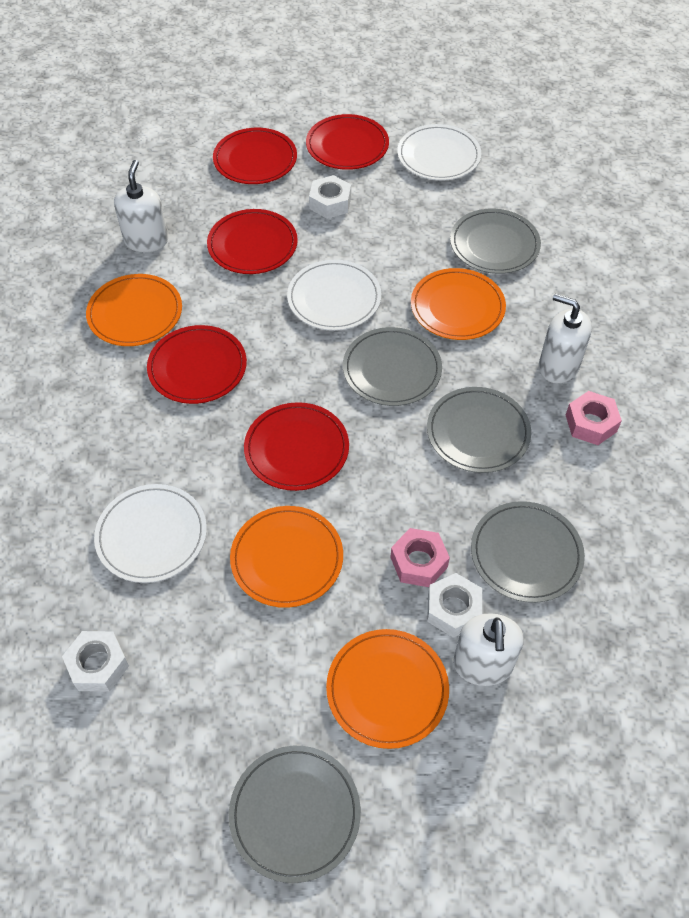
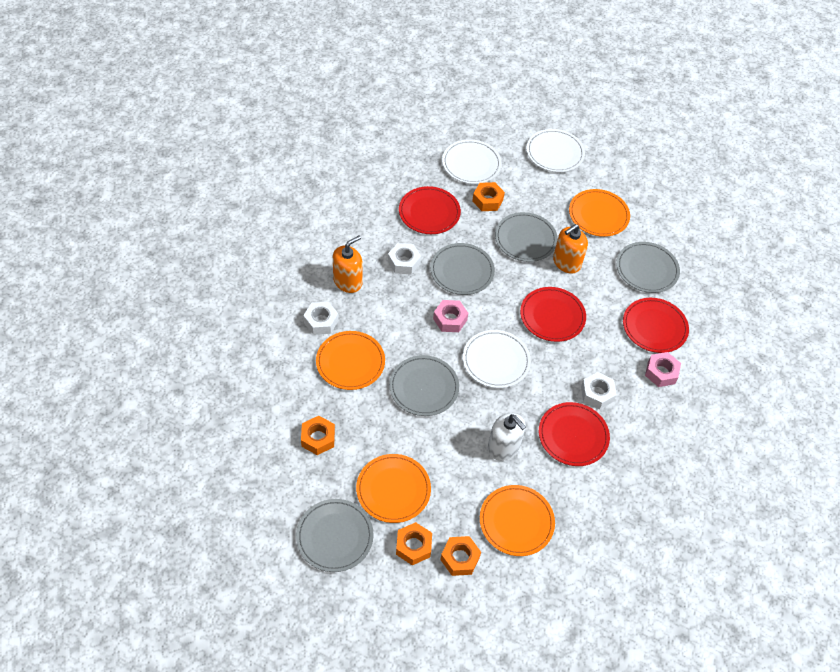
orange nut: none = 0 -> [301,416,335,455] [396,522,432,565] [440,536,481,576] [472,182,505,211] = 4
orange soap dispenser: none = 0 -> [333,236,363,293] [553,224,588,274] = 2
red plate: [147,325,247,404] [207,209,298,274] [213,128,297,184] [244,402,349,491] [306,114,389,170] = 5 -> [399,186,461,234] [520,287,586,342] [539,402,610,466] [623,298,689,353] = 4
white soap dispenser: [114,160,168,252] [453,613,524,686] [539,294,592,383] = 3 -> [488,413,526,461] = 1

